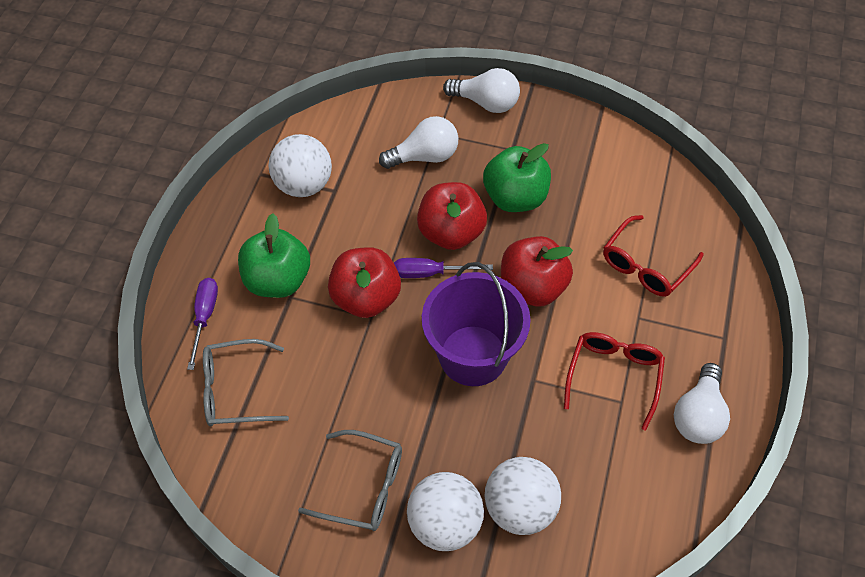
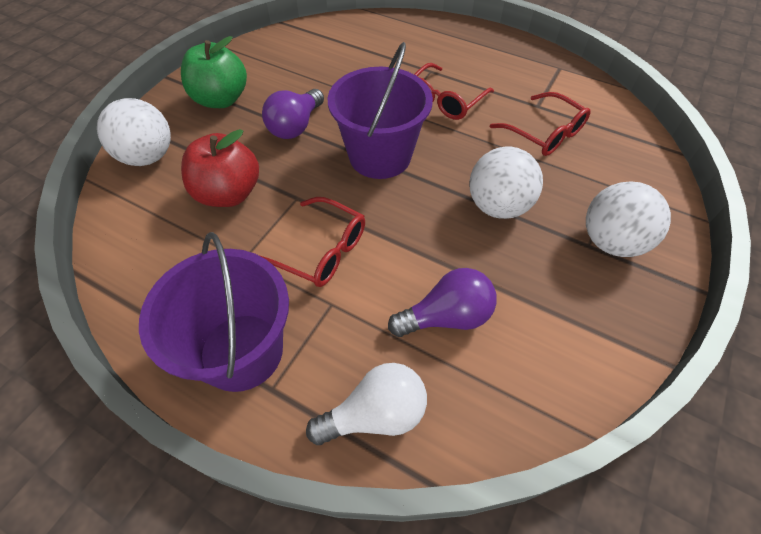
green apple: [238,213,310,298] [483,143,551,212] = 2 -> [181,36,247,108] = 1
grey glasses: [203,339,289,426] [298,430,402,531] = 2 -> none = 0
purple bucket: [422,262,531,386] = 1 -> [139,232,289,392] [328,42,433,179] = 2
purple light bulb: none = 0 -> [262,89,324,139] [388,268,497,337] = 2
purple screwdriver: [187,278,218,370] [394,258,493,278] = 2 -> none = 0
red apple: [328,247,401,318] [417,182,487,250] [501,236,573,307] = 3 -> [181,129,259,207] = 1
red glasses: [564,332,665,431] [603,215,704,297] = 2 -> [261,197,365,287] [414,63,494,120] [490,92,591,156] = 3
white light bulb: [379,116,458,169] [443,68,520,113] [674,363,730,444] = 3 -> [306,363,427,445] = 1

